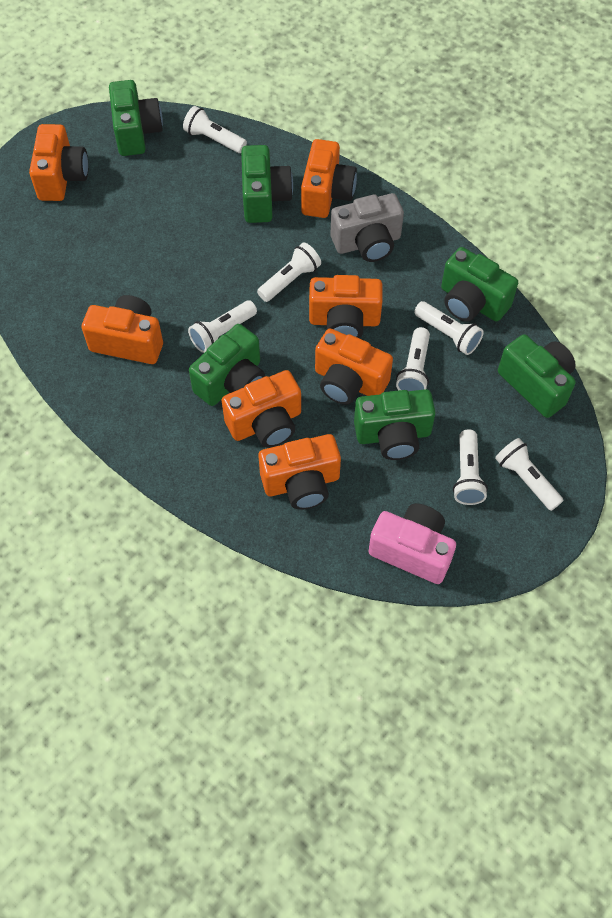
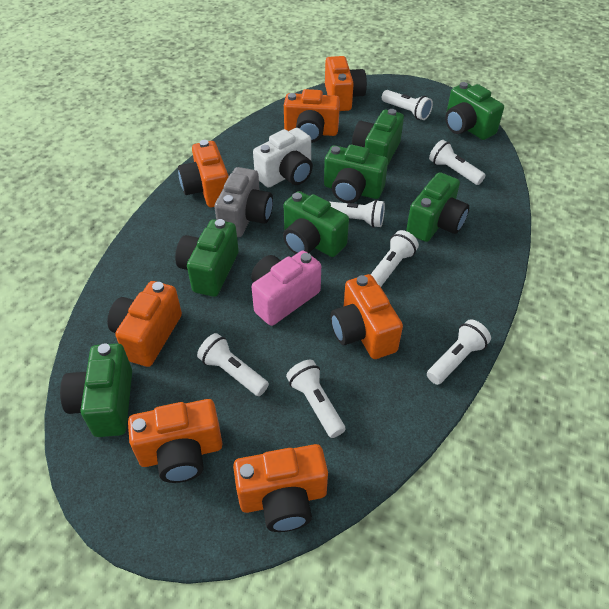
green camera: [109,80,163,156] [189,324,265,406] [241,145,293,223] [354,389,436,460] [441,247,518,322] [498,334,576,418] = 6 -> [60,343,132,437] [175,219,239,297] [283,191,349,257] [324,145,388,203] [352,109,404,164] [406,172,469,242] [445,82,504,140] = 7
white camera: none = 0 -> [253,128,313,188] = 1

